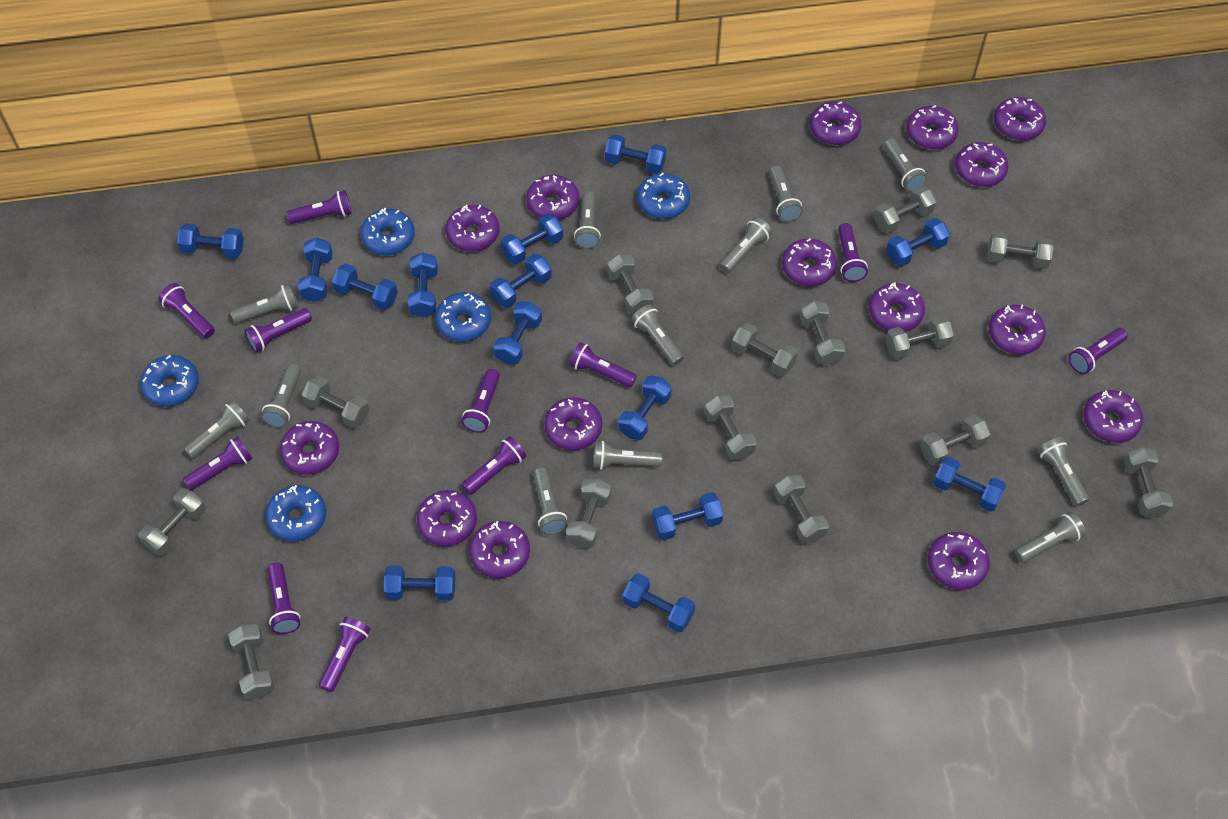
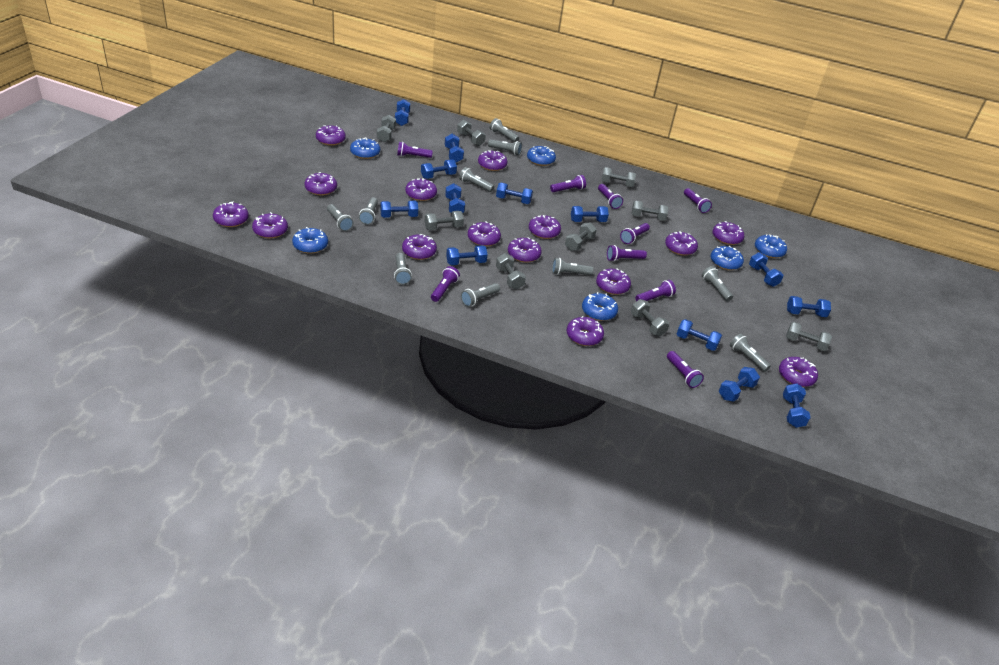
blue donut: [140,355,199,407] [265,485,326,541] [360,208,415,255] [435,292,491,342] [637,173,690,219] = 5 -> [292,227,328,254] [350,138,380,159] [527,146,556,166] [582,292,618,321] [711,246,744,270] [755,234,787,258] = 6
blue dumbbell: [177,223,244,258] [298,238,333,302] [332,263,398,310] [384,565,455,601] [408,253,438,317] [490,254,552,308] [493,302,542,364] [501,214,563,264] [605,134,666,174] [619,376,672,440] [623,573,695,632] [652,492,723,540] [886,218,950,267] [933,457,1006,512] = 14 -> [380,201,418,218] [395,99,410,126] [421,159,457,179] [445,134,464,163] [445,183,465,213] [446,245,488,265] [496,183,533,204] [571,206,609,222] [677,319,722,351] [719,367,760,402] [749,252,783,287] [783,383,811,428] [787,296,831,317] = 13
grey dumbbell: [138,488,206,556] [228,624,275,699] [302,375,370,428] [566,478,611,548] [607,254,654,315] [704,394,757,460] [732,323,798,376] [774,475,829,544] [800,301,845,365] [874,186,936,233] [885,315,954,359] [920,414,990,466] [987,232,1054,269] [1124,447,1173,518] = 14 -> [377,115,396,142] [425,211,464,230] [457,120,486,146] [496,253,526,289] [565,222,597,251] [601,167,636,187] [631,201,669,221] [631,299,669,336] [786,321,832,351] = 9
grey flashlight: [184,400,250,459] [231,284,299,324] [261,363,301,427] [533,467,568,535] [574,191,601,249] [593,441,662,470] [632,304,684,366] [719,217,772,273] [769,165,803,222] [884,138,927,192] [1015,512,1086,563] [1038,437,1089,506] = 12 -> [327,204,354,231] [359,197,378,225] [394,253,412,285] [459,167,494,192] [461,283,500,307] [488,139,522,155] [490,118,519,142] [552,258,594,275] [702,266,733,302] [730,334,771,372] = 10
purple flashlight: [158,283,215,338] [183,436,253,490] [245,308,312,353] [267,563,300,634] [286,190,352,224] [319,617,370,692] [462,369,500,433] [462,436,526,495] [569,342,637,387] [838,223,868,282] [1069,328,1128,374] = 11 -> [397,142,433,158] [431,266,460,302] [550,175,586,192] [598,184,623,209] [607,245,647,262] [620,223,650,244] [636,280,676,301] [667,351,704,388] [684,188,712,213] = 9

